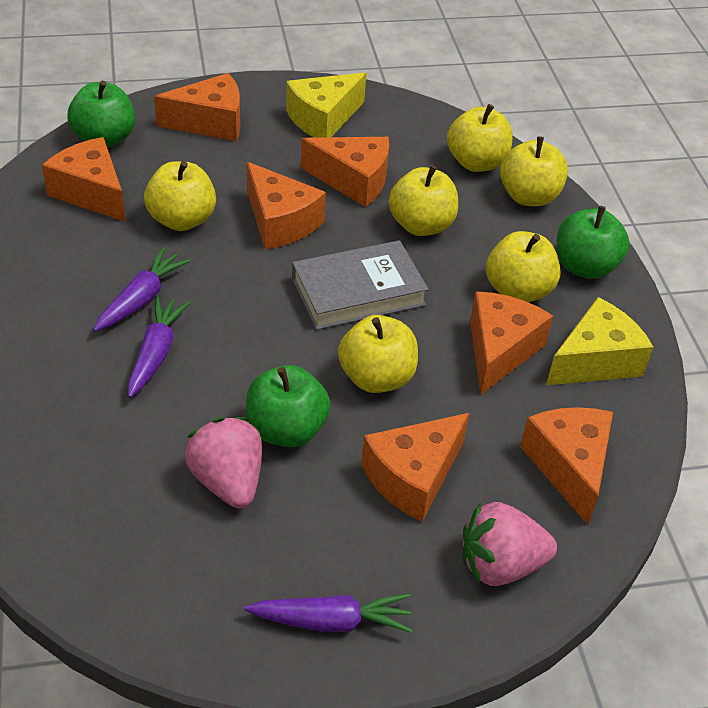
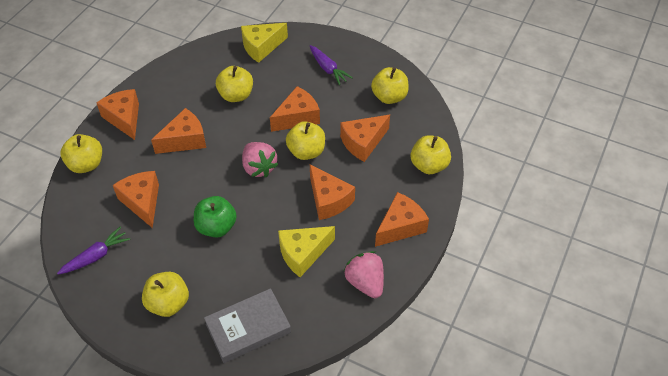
green apple: [67,81,135,148] [246,365,330,447] [557,206,630,279] = 3 -> [194,196,237,237] = 1
purple carrot: [93,248,190,332] [128,296,190,398] [244,593,413,633] = 3 -> [57,227,130,274] [310,45,353,85] = 2

